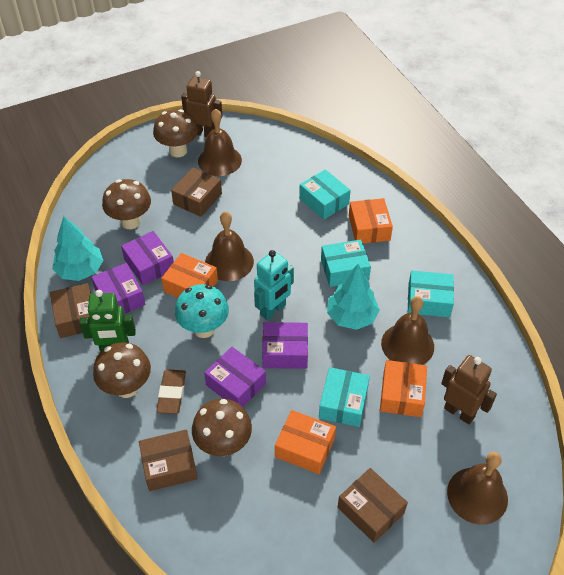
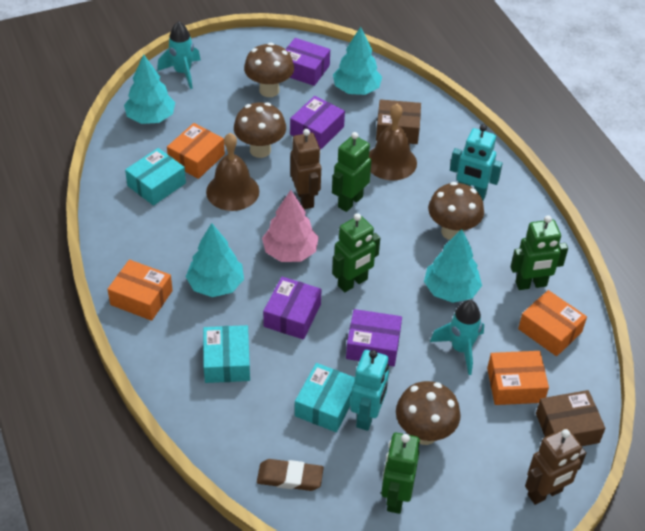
brown bell: [198,109,242,176] [205,211,254,281] [381,296,434,365] [447,452,508,525] = 4 -> [206,133,259,211] [369,104,417,181] = 2
brown box: [50,283,91,338] [139,429,198,491] [171,168,222,217] [338,468,408,543] = 4 -> [376,99,421,144] [536,390,605,446] = 2
green robot: [80,290,136,352] = 1 -> [332,132,371,212] [332,213,380,292] [381,433,420,514] [511,215,568,290] = 4
pink tree: none = 0 -> [262,190,319,262] = 1
turquoise box: [299,169,351,220] [319,367,370,427] [321,239,371,287] [408,271,454,318] = 4 -> [125,148,186,206] [203,325,250,383] [295,363,355,432] = 3
turquoise mushroom: [175,284,229,338] = 1 -> none = 0
turquoise robot: [254,250,294,320] = 1 -> [350,350,389,431] [450,124,503,200] = 2
turquoise rocket: none = 0 -> [157,21,201,89] [430,300,484,375] = 2
turquoise tree: [52,216,104,281] [327,264,380,330] = 2 -> [124,54,175,124] [186,223,244,297] [333,27,382,95] [424,229,482,303] = 4

